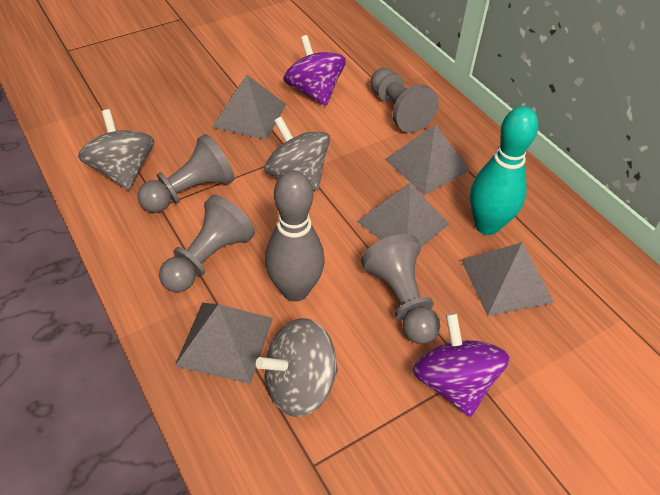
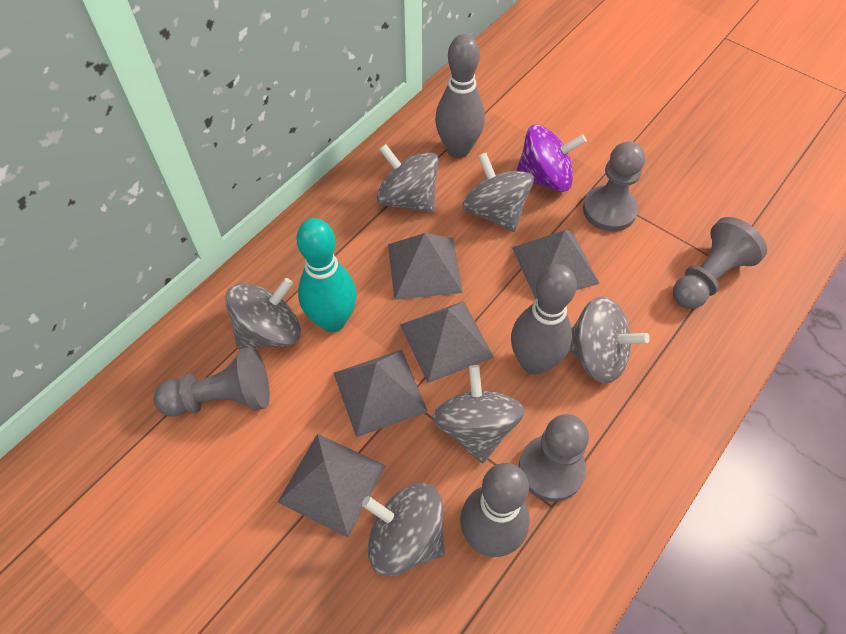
grey bowling pin: [265,171,325,302] = 1 -> [435,34,485,158] [460,463,530,557] [511,264,577,374] = 3
grey spinning top: [78,109,154,190] [256,318,338,417] [264,117,330,191] = 3 -> [225,278,301,349] [362,483,445,576] [377,144,439,213] [432,365,525,463] [462,153,534,232] [570,296,650,384] = 6
purple spinning top: [283,35,346,106] [413,313,510,417] = 2 -> [516,125,587,192] = 1

